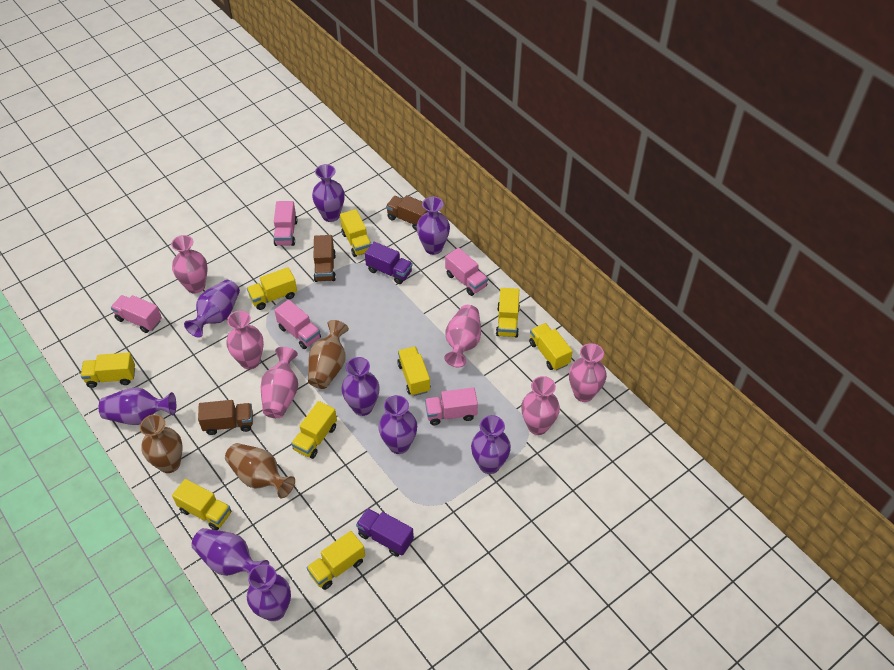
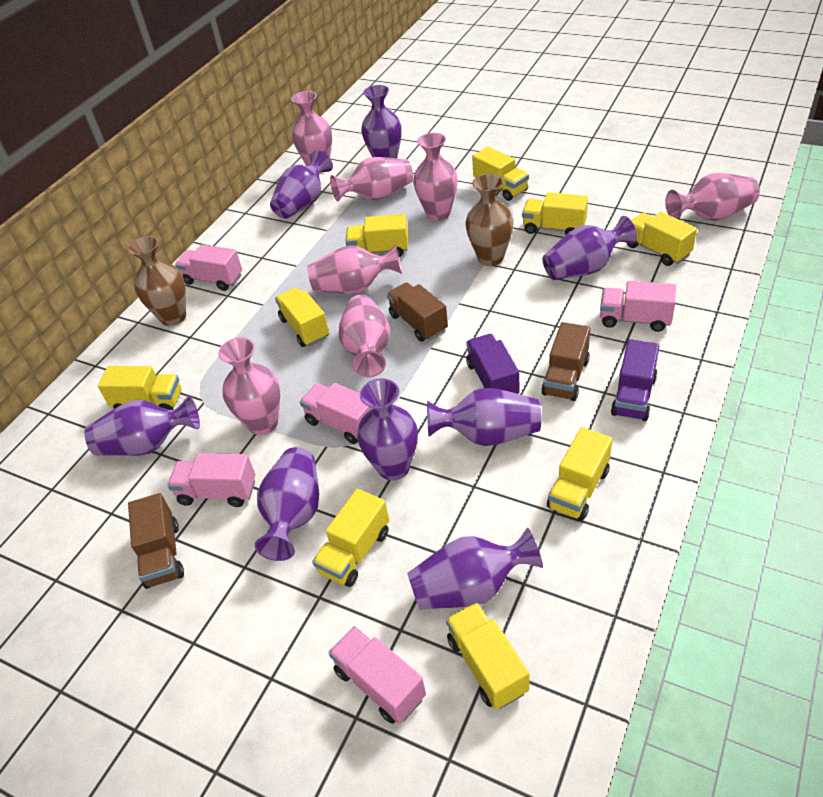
brown vase: [140,415,183,473] [225,443,295,498] [308,320,349,389] = 3 -> [127,236,186,326] [466,174,514,266] = 2
pink vase: [171,235,208,294] [226,311,264,369] [261,347,298,418] [444,305,481,367] [521,376,560,435] [569,343,607,402] = 6 -> [218,337,280,435] [291,91,332,166] [307,245,402,294] [330,157,413,201] [339,295,391,377] [413,133,458,221] [665,173,760,221] = 7
purple vase: [99,387,176,425] [184,280,240,338] [191,528,269,576] [247,564,291,621] [312,164,345,222] [342,357,380,416] [378,395,417,454] [417,197,450,255] [471,415,511,474] = 9 -> [84,396,200,456] [254,447,319,561] [270,150,333,219] [357,379,418,481] [361,85,402,158] [407,527,543,609] [427,388,541,446] [542,216,637,280] = 8

